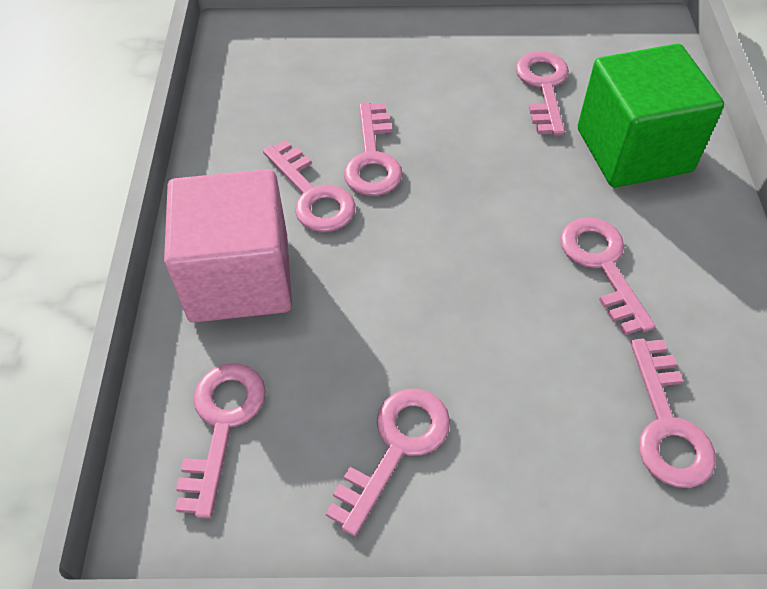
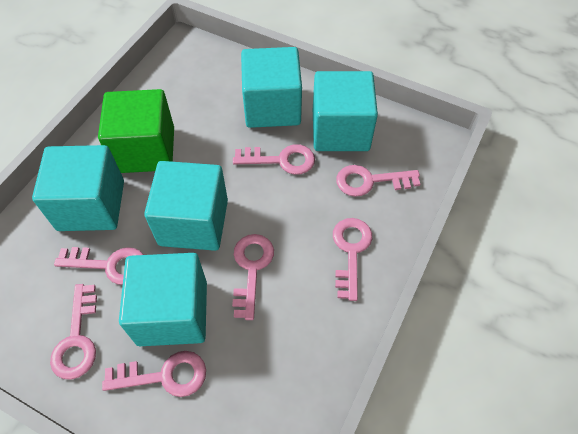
pink cube: [164,169,292,323] = 1 -> none = 0
turquoise cube: none = 0 -> [32,145,124,231] [119,253,207,346] [144,161,228,251] [241,47,302,128] [313,71,378,151] = 5

